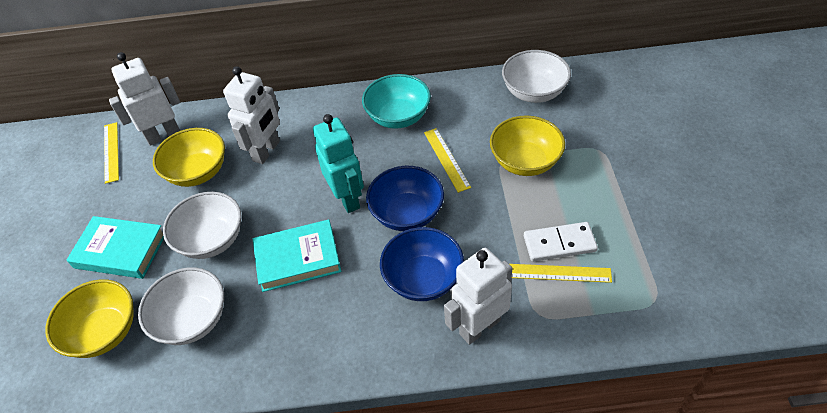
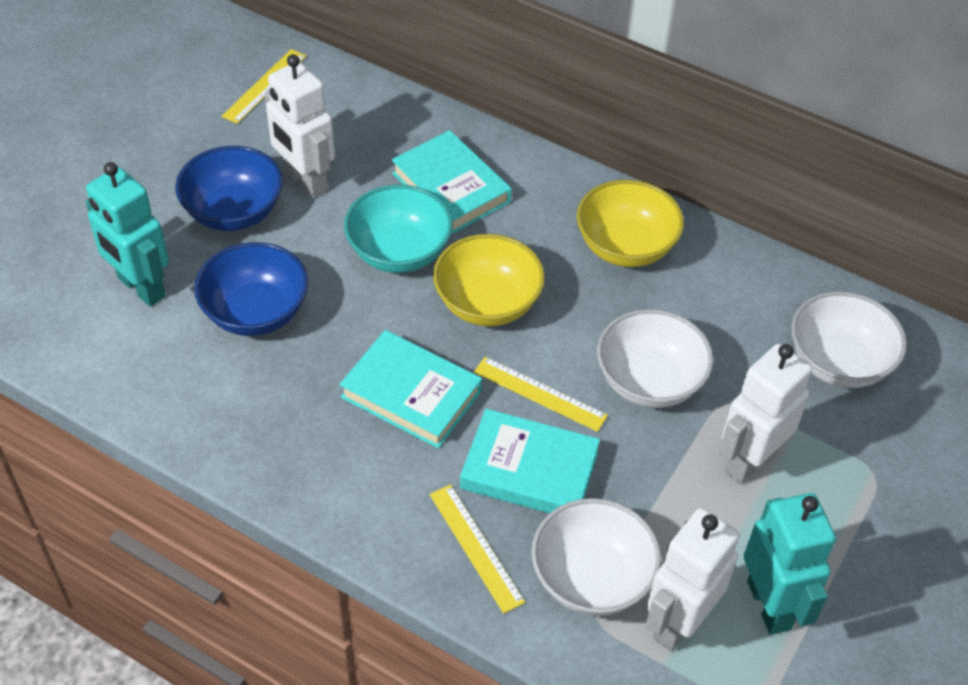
turquoise book: [67,216,164,279] [253,220,341,292] = 2 -> [339,330,482,448] [392,130,512,234] [460,409,600,513] = 3
turquoise robot: [313,114,364,213] = 1 -> [86,162,169,306] [743,493,836,635] = 2
white domino: [524,222,598,262] = 1 -> none = 0
yellow bowl: [45,279,134,358] [153,128,225,187] [490,115,565,176] = 3 -> [433,234,545,326] [577,180,684,267] = 2

